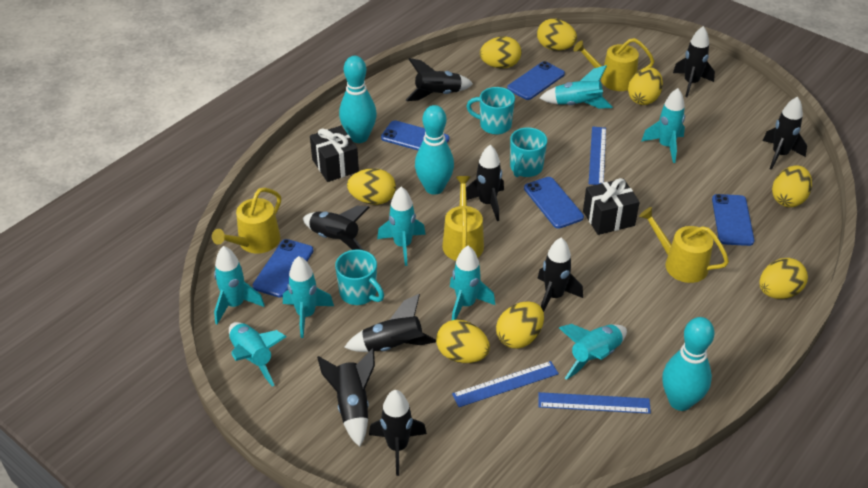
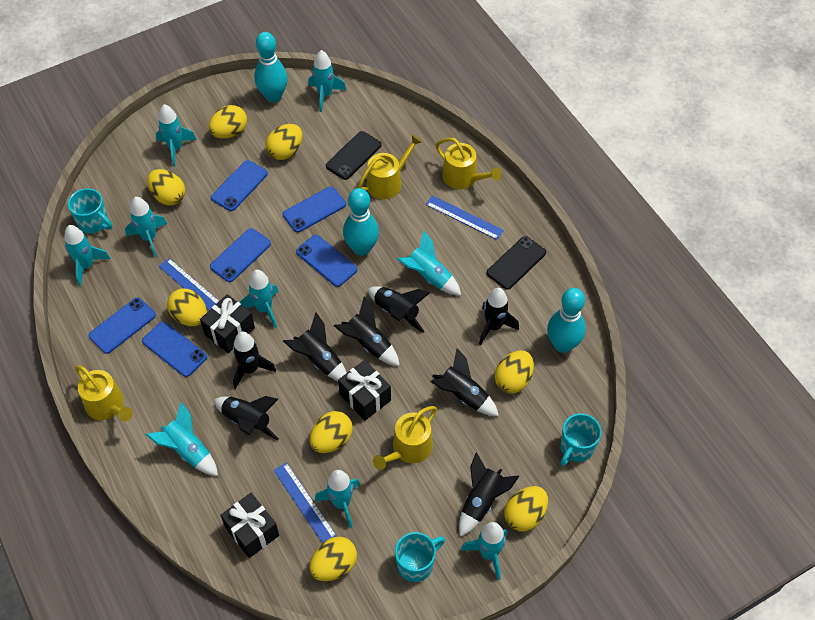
black gift: [310,126,359,182] [583,178,640,235] = 2 -> [200,294,255,353] [220,493,279,558] [338,360,391,421] = 3
black phone: none = 0 -> [326,131,382,180] [486,236,546,290] = 2
black rocket: [303,206,370,250] [317,348,375,447] [344,294,436,352] [369,390,427,476] [406,58,473,101] [466,145,504,221] [538,238,583,312] [673,26,715,97] [763,96,807,170] = 9 -> [214,396,279,440] [233,332,276,389] [283,312,347,381] [334,296,400,366] [368,286,430,333] [430,349,499,416] [459,453,519,537] [479,288,519,345] = 8
blue phone: [252,239,314,298] [381,120,449,150] [507,61,565,100] [524,177,584,229] [712,194,754,246] = 5 -> [88,297,156,354] [142,322,207,377] [210,228,271,282] [211,160,268,211] [283,186,346,233] [296,235,357,287] = 6
turquoise rocket: [214,246,265,324] [229,322,287,386] [283,256,334,338] [377,187,426,266] [450,246,495,320] [540,65,613,109] [559,324,627,380] [641,88,685,163] = 8 -> [64,225,111,286] [125,197,167,257] [145,402,218,476] [156,104,197,166] [240,270,279,328] [308,50,346,112] [315,470,360,528] [397,230,462,296] [461,522,507,580] = 9

